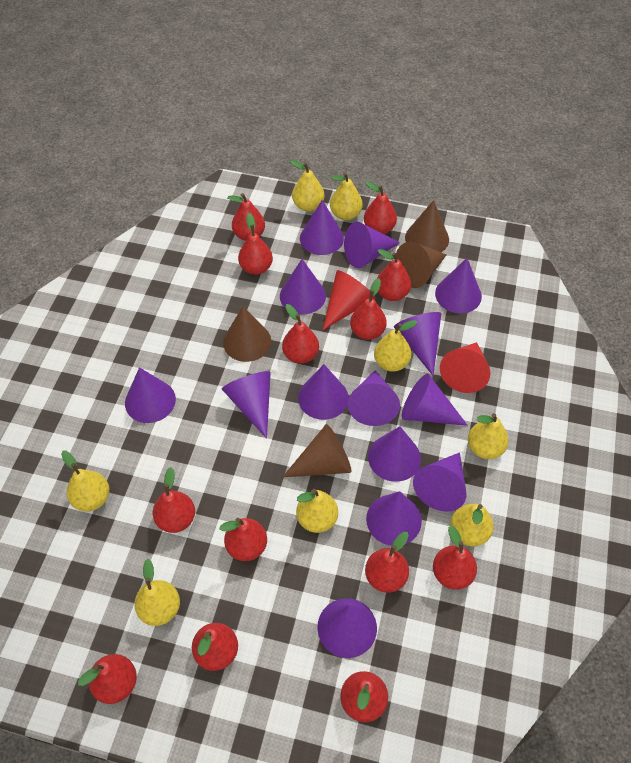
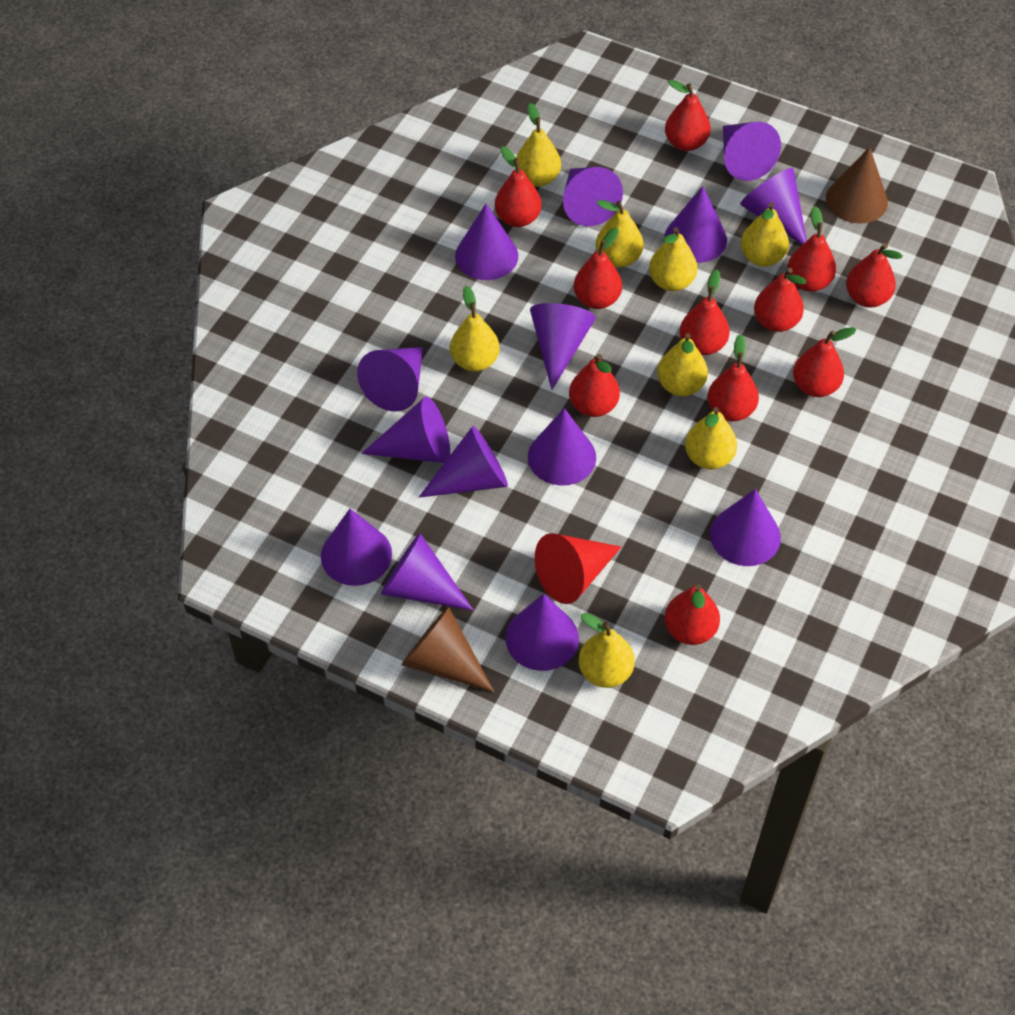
brown cone: [223,306,271,362] [283,424,352,477] [396,242,446,288] [405,200,449,252] = 4 -> [401,607,494,692] [826,147,888,224] = 2
red cone: [322,270,375,331] [440,342,491,393] = 2 -> [535,533,621,604] = 1
red pear: [78,654,137,704] [153,467,195,533] [192,623,238,671] [220,518,267,561] [227,193,265,241] [238,213,273,275] [282,304,319,364] [340,671,388,722] [350,278,387,340] [364,181,397,234] [365,532,409,593] [377,249,411,301] [433,526,477,590] = 13 -> [495,146,542,227] [569,354,620,417] [574,228,622,309] [664,584,720,645] [665,80,711,151] [680,270,730,355] [708,334,759,421] [754,268,806,332] [787,206,836,292] [793,327,856,397] [846,243,903,308] = 11

